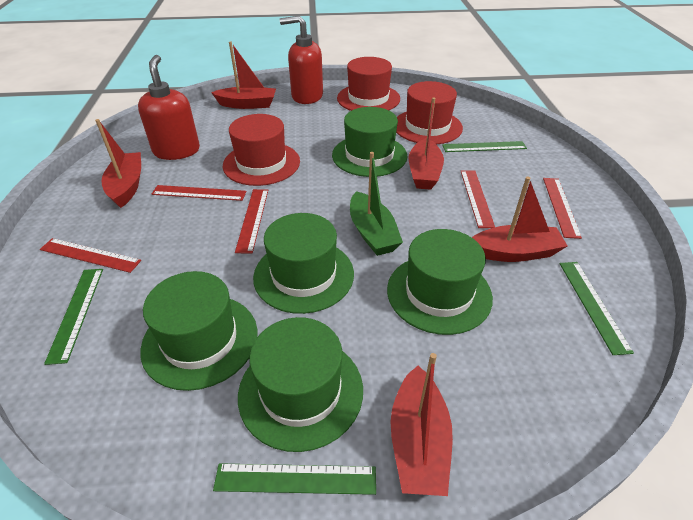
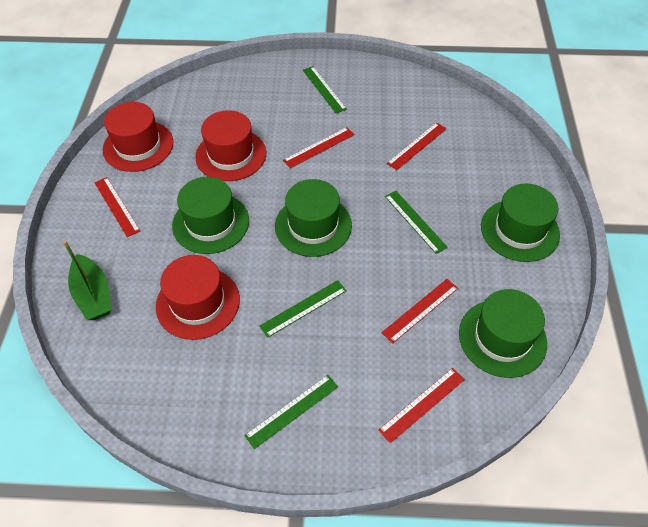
green hat: [140,271,257,391] [238,317,363,452] [253,213,354,314] [332,107,408,177] [387,229,493,335] = 5 -> [172,177,249,254] [275,179,352,257] [459,289,547,378] [481,184,560,262] = 4
red boat: [95,119,141,208] [211,41,276,109] [390,353,453,496] [409,97,444,190] [472,177,567,262] = 5 -> none = 0
red soap dispenser: [138,55,200,160] [280,15,323,104] = 2 -> none = 0

